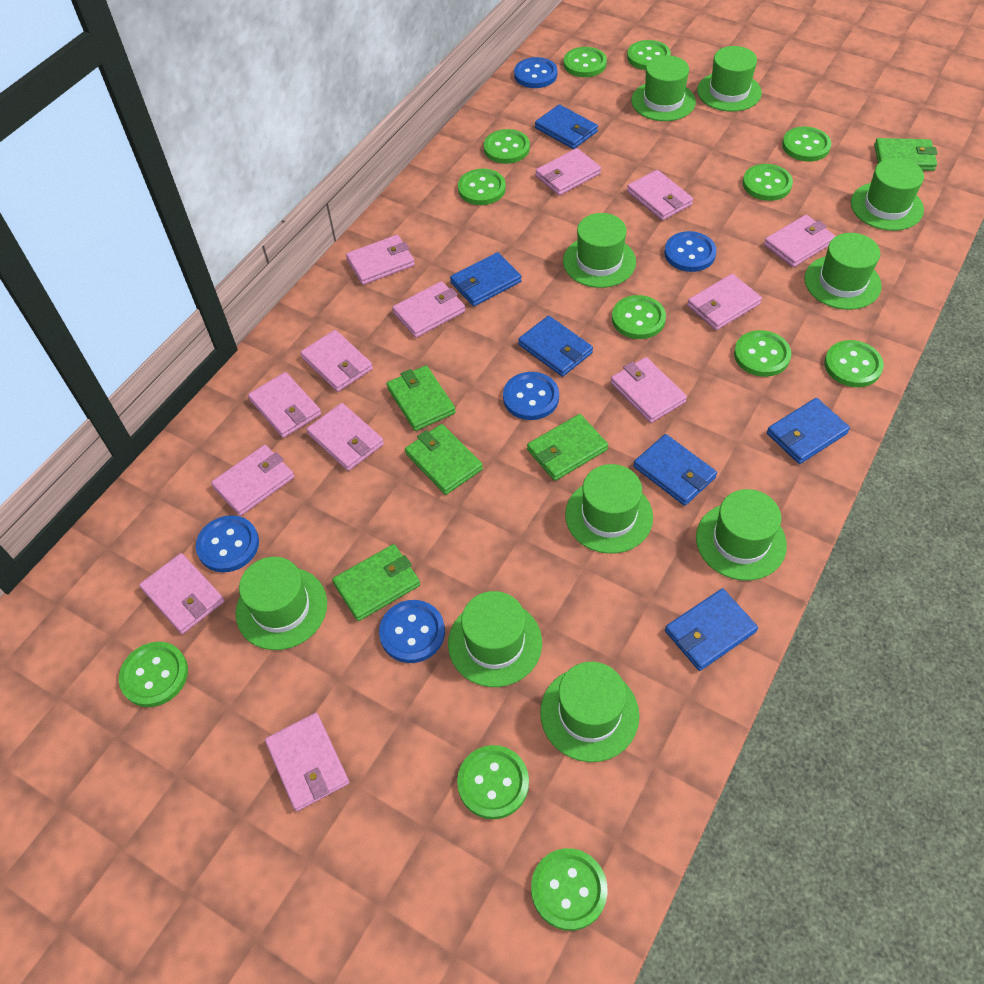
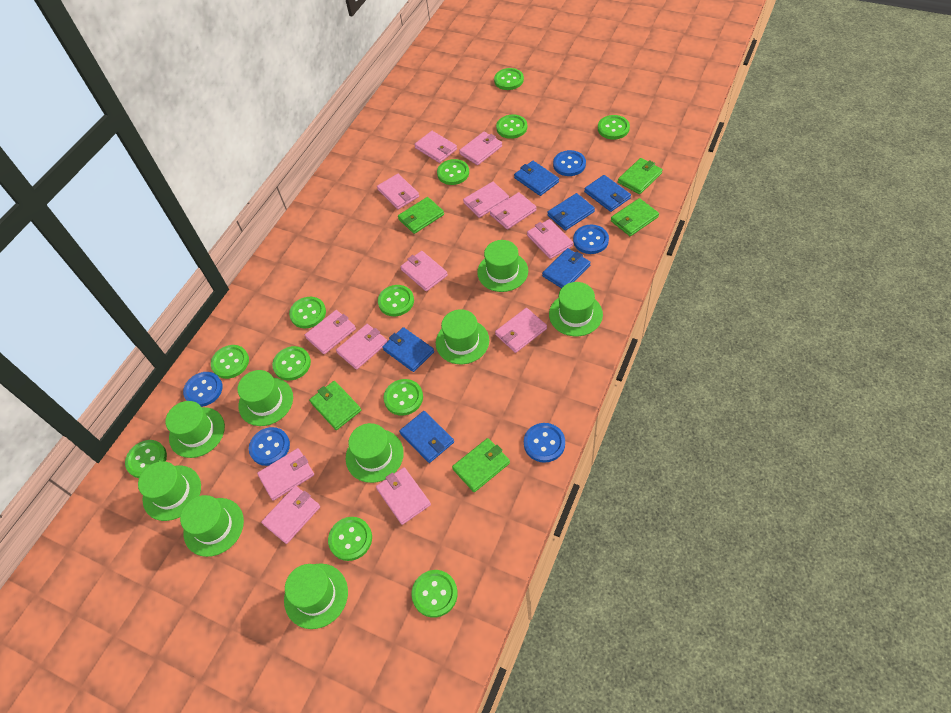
green hat: [235,557,327,650] [448,591,542,687] [540,662,639,762] [563,213,636,288] [565,464,653,554] [631,55,696,121] [696,489,787,580] [697,46,762,112] [804,233,882,310] [851,158,924,231] = 10 -> [138,461,201,521] [165,401,225,458] [180,495,244,557] [237,370,293,426] [284,563,348,629] [346,423,404,483] [436,309,489,364] [477,240,528,292] [549,282,603,337] = 9

